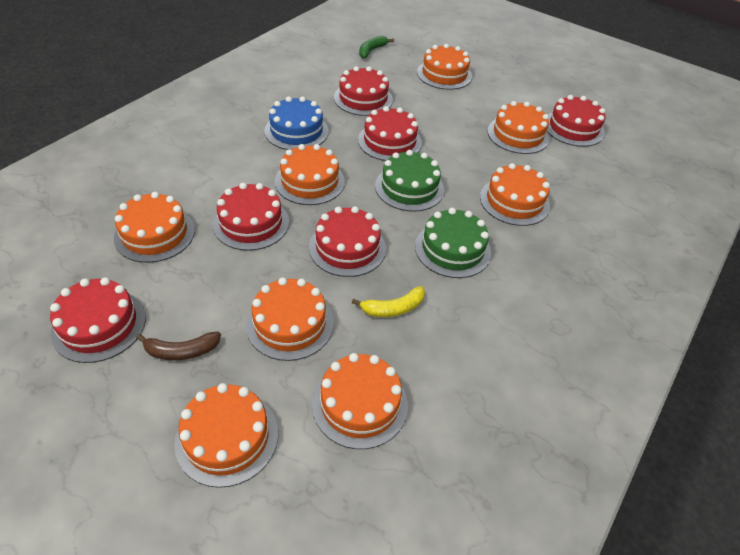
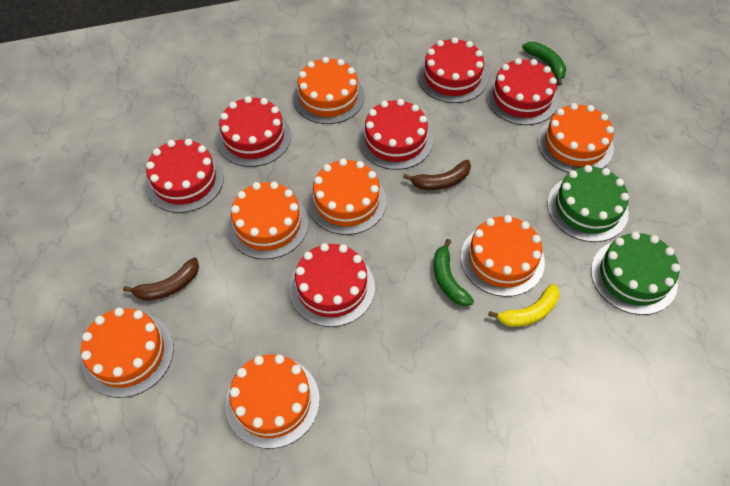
blue cake: [264,96,329,150] = 1 -> none = 0
brown banana: [136,332,221,360] = 1 -> [123,257,199,301] [403,160,471,190] = 2
green banana: [359,36,394,59] = 1 -> [433,239,474,306] [522,42,566,86] = 2
orange cake: [114,192,195,263] [174,383,278,488] [246,277,334,361] [275,144,345,205] [312,353,408,449] [417,44,472,90] [480,163,550,226] [487,101,550,154] = 8 -> [81,308,174,398] [225,354,320,449] [227,182,308,259] [293,57,365,124] [307,158,387,235] [461,215,545,297] [537,103,614,173] = 7

